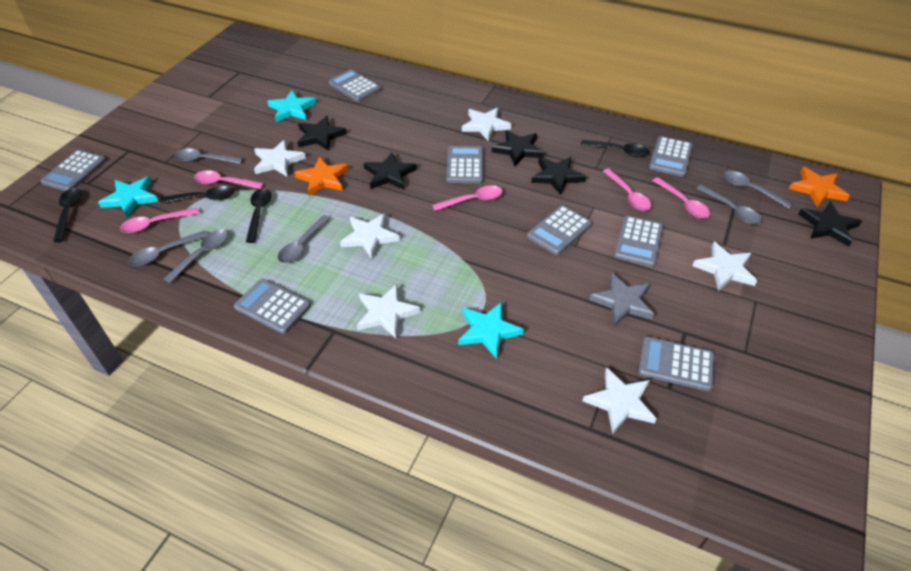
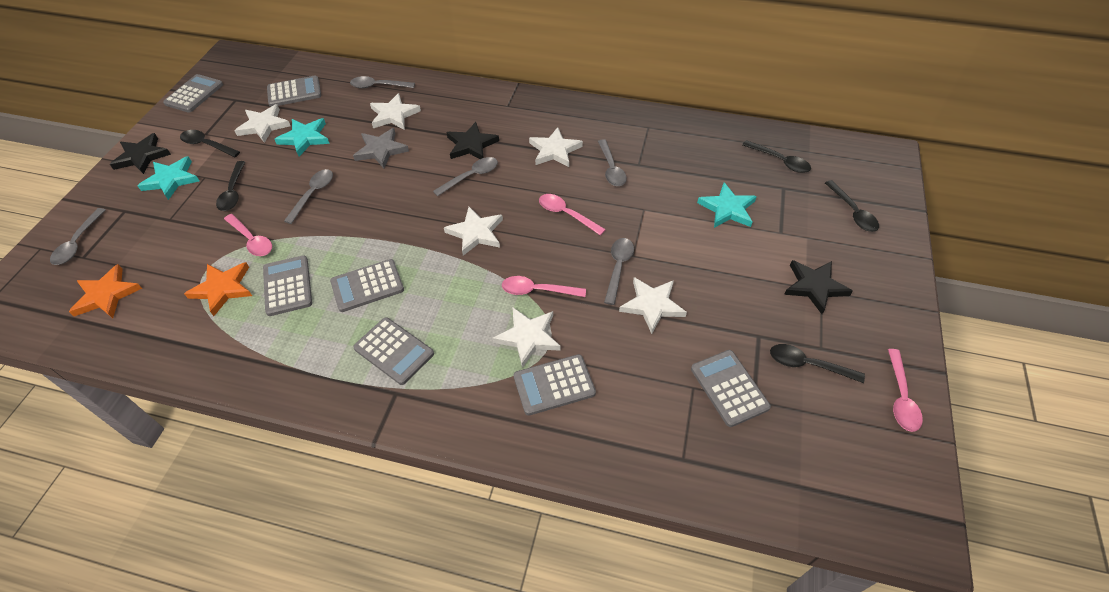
black spoon: [53,188,81,242] [160,186,234,203] [246,188,272,243] [581,140,650,157] = 4 -> [180,130,240,157] [216,161,245,211] [742,140,811,173] [770,344,865,383] [825,180,879,232] = 5
black star: [297,116,347,151] [364,152,417,190] [492,130,544,166] [531,157,586,195] [798,202,862,247] = 5 -> [110,133,171,174] [446,122,499,159] [784,260,853,314] = 3
grey calculator: [41,150,107,191] [234,279,311,334] [328,70,381,102] [447,146,483,183] [527,205,592,255] [614,216,663,267] [638,336,714,391] [649,136,693,177] = 8 -> [163,74,223,113] [263,255,312,316] [267,76,321,107] [330,259,404,312] [353,317,434,385] [513,354,596,416] [691,350,771,427] = 7
pink spoon: [120,208,199,233] [194,170,264,189] [432,185,503,211] [603,169,651,211] [652,177,710,218] = 5 -> [224,214,272,256] [502,276,586,297] [539,194,606,235] [888,349,923,432] = 4

